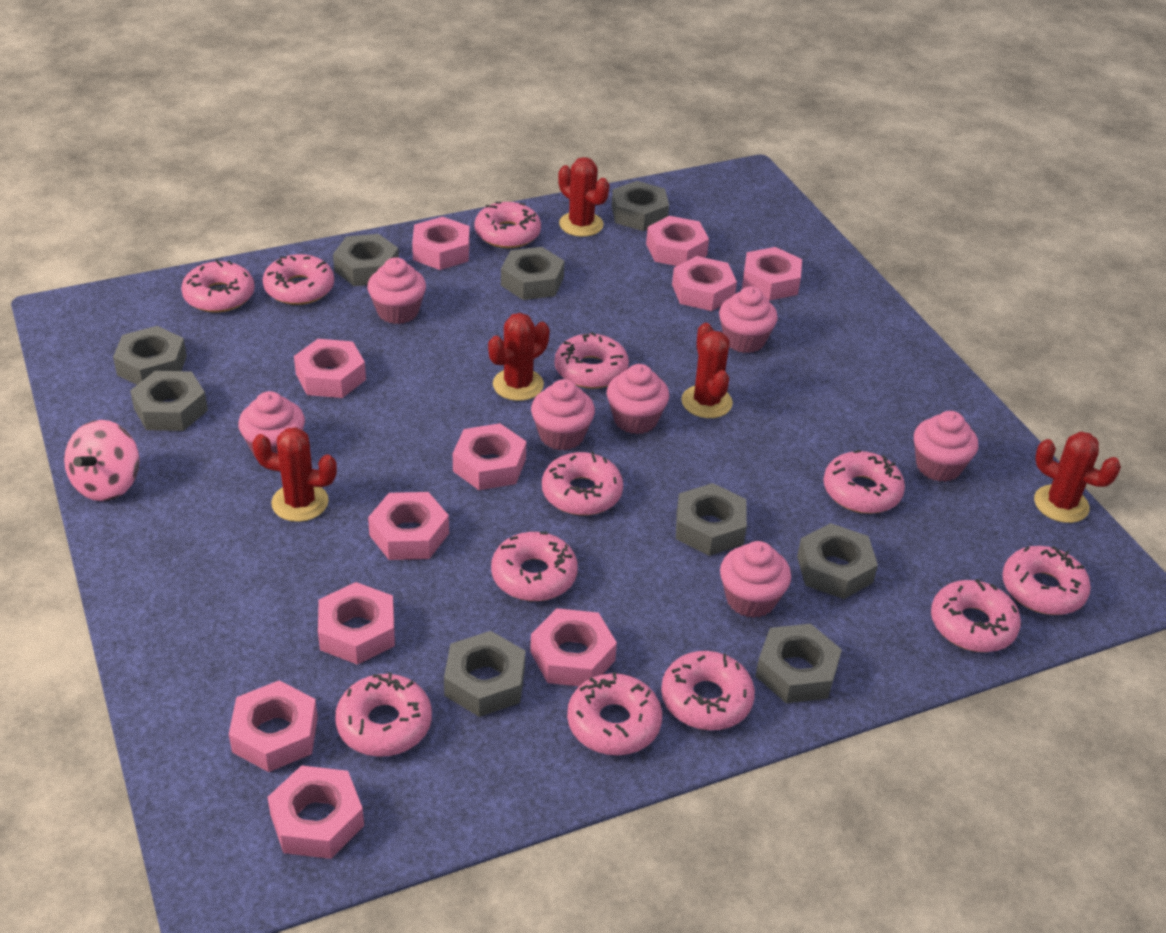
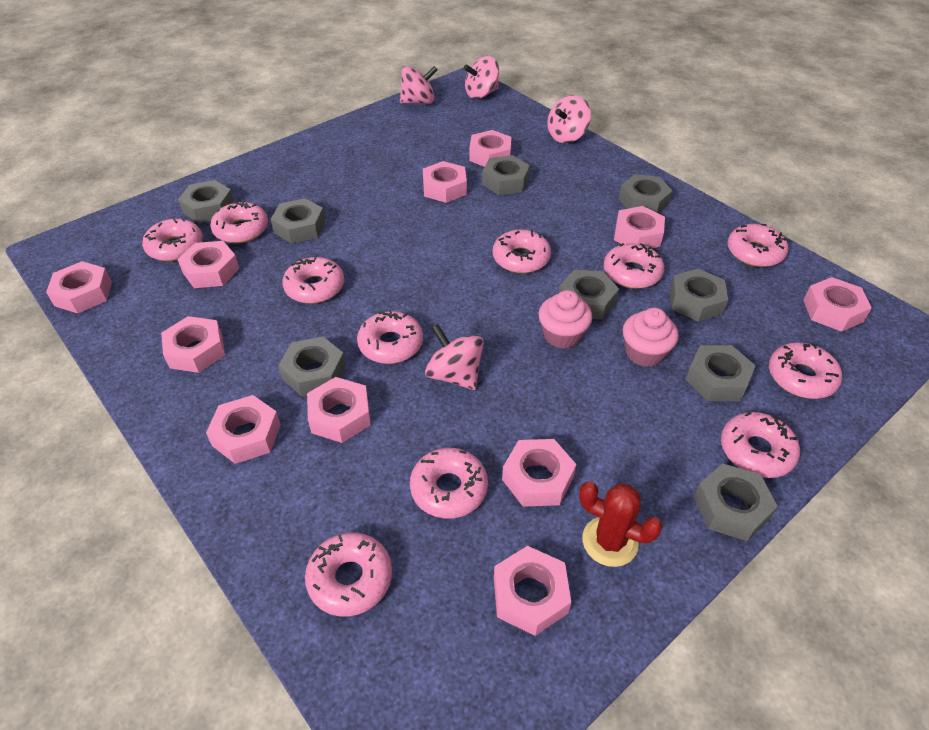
pink cupcake: [238,391,305,458] [367,257,426,324] [531,379,595,450] [607,364,669,434] [719,286,778,353] [720,541,791,618] [914,411,978,482] = 7 -> [538,290,592,349] [623,308,678,367] = 2
pink donut: [181,259,255,313] [263,254,334,305] [335,672,432,757] [474,202,541,248] [491,532,578,601] [542,452,623,515] [555,332,629,389] [567,672,662,755] [661,651,755,730] [823,449,905,514] [931,579,1021,652] [1002,546,1091,615] = 12 -> [142,217,203,261] [210,200,268,243] [282,255,344,304] [305,532,392,617] [357,310,423,364] [410,448,488,519] [493,229,551,273] [604,243,664,289] [721,412,800,478] [727,224,788,267] [769,342,842,399] = 11
pink spinning top: [64,420,140,501] = 1 -> [400,66,437,104] [425,324,484,390] [464,56,499,99] [547,95,591,143] = 4
red cactus: [252,427,337,522] [488,313,549,401] [558,157,609,237] [681,323,733,418] [1034,431,1121,523] = 5 -> [579,482,663,567] = 1

